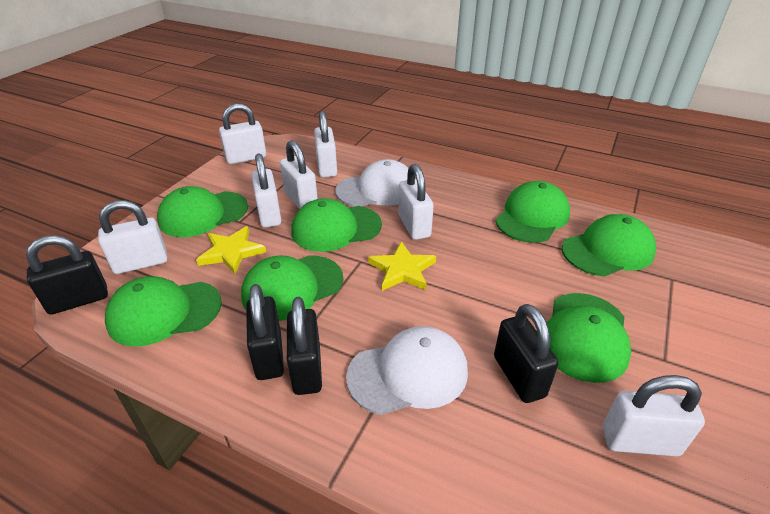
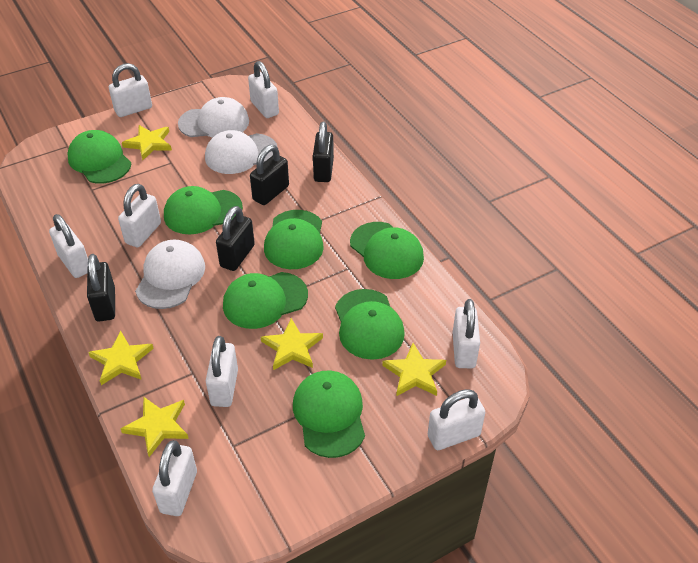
white cap: [335,159,409,207] [346,326,468,415] = 2 -> [135,239,205,309] [178,97,249,138] [205,130,277,174] = 3
white padlock: [98,200,167,274] [219,103,266,164] [251,153,281,228] [280,140,318,209] [314,111,337,178] [398,164,434,240] [603,375,705,457] = 7 -> [49,214,88,278] [109,63,152,117] [118,184,161,247] [152,440,197,516] [206,336,238,407] [248,61,279,118] [428,389,486,450] [452,299,480,368] = 8
yellow star: [196,226,266,274] [368,241,436,291] = 2 -> [88,331,154,385] [121,397,189,457] [122,125,172,160] [261,318,323,370] [382,343,446,396] = 5

